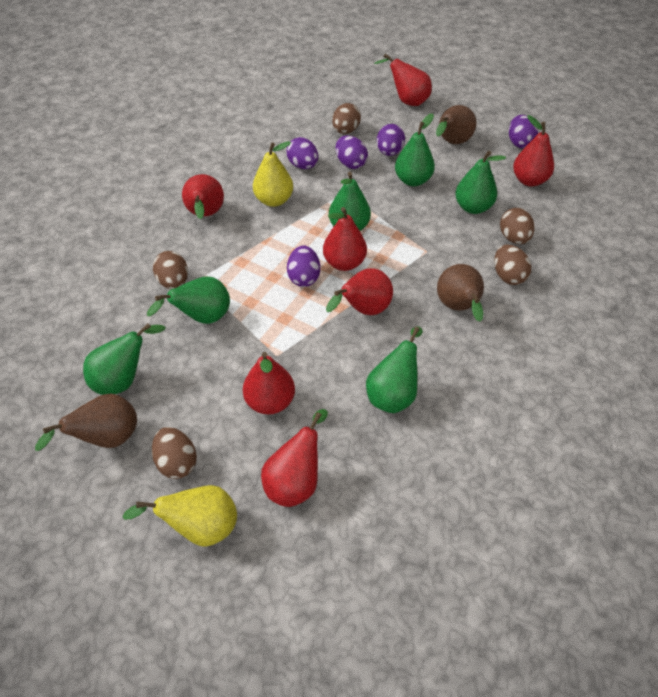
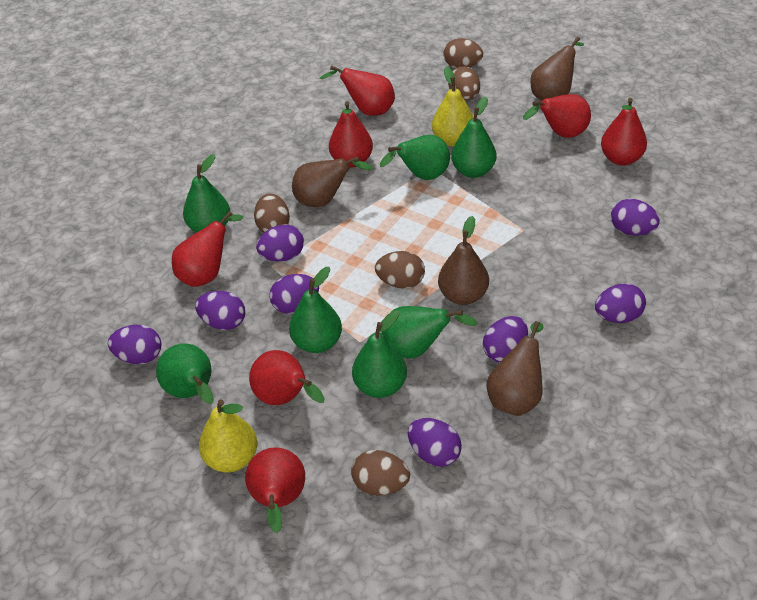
brown pear: [35,394,137,451] [436,105,477,144] [437,264,484,322] = 3 -> [292,157,373,207] [438,216,489,305] [487,321,543,416] [531,37,584,101] = 4
green pear: [83,323,165,395] [147,276,230,324] [329,172,371,231] [366,326,423,413] [395,113,435,186] [455,151,506,214] = 6 -> [156,343,214,404] [183,154,230,233] [289,267,342,353] [352,311,407,398] [380,135,450,180] [382,306,478,358] [451,97,496,178] = 7
purple egg: [286,137,318,169] [287,245,320,287] [336,136,368,169] [377,124,405,156] [509,115,538,148] = 5 -> [108,325,161,364] [195,291,245,330] [256,225,304,261] [269,274,319,314] [408,418,462,467] [483,316,528,363] [595,283,646,323] [611,199,660,236] = 8

